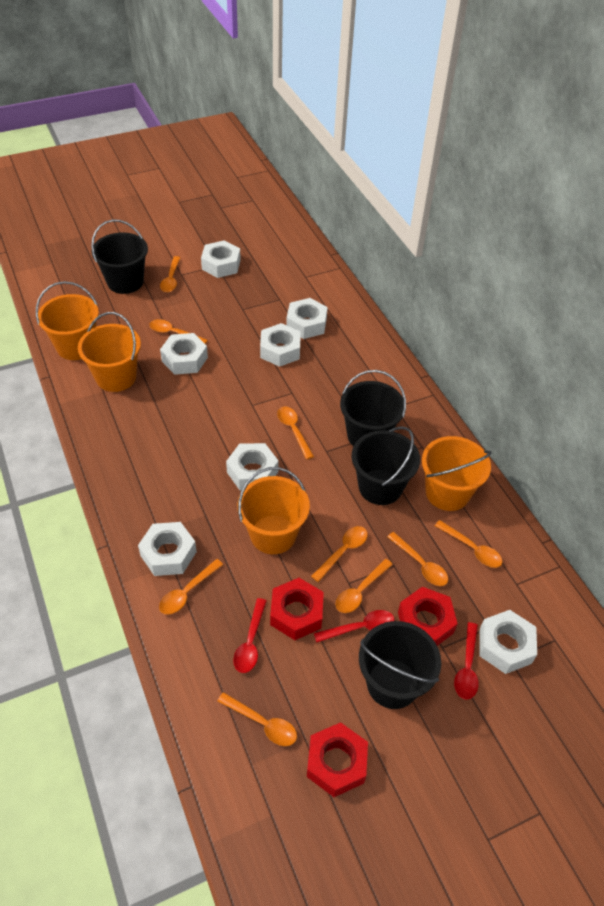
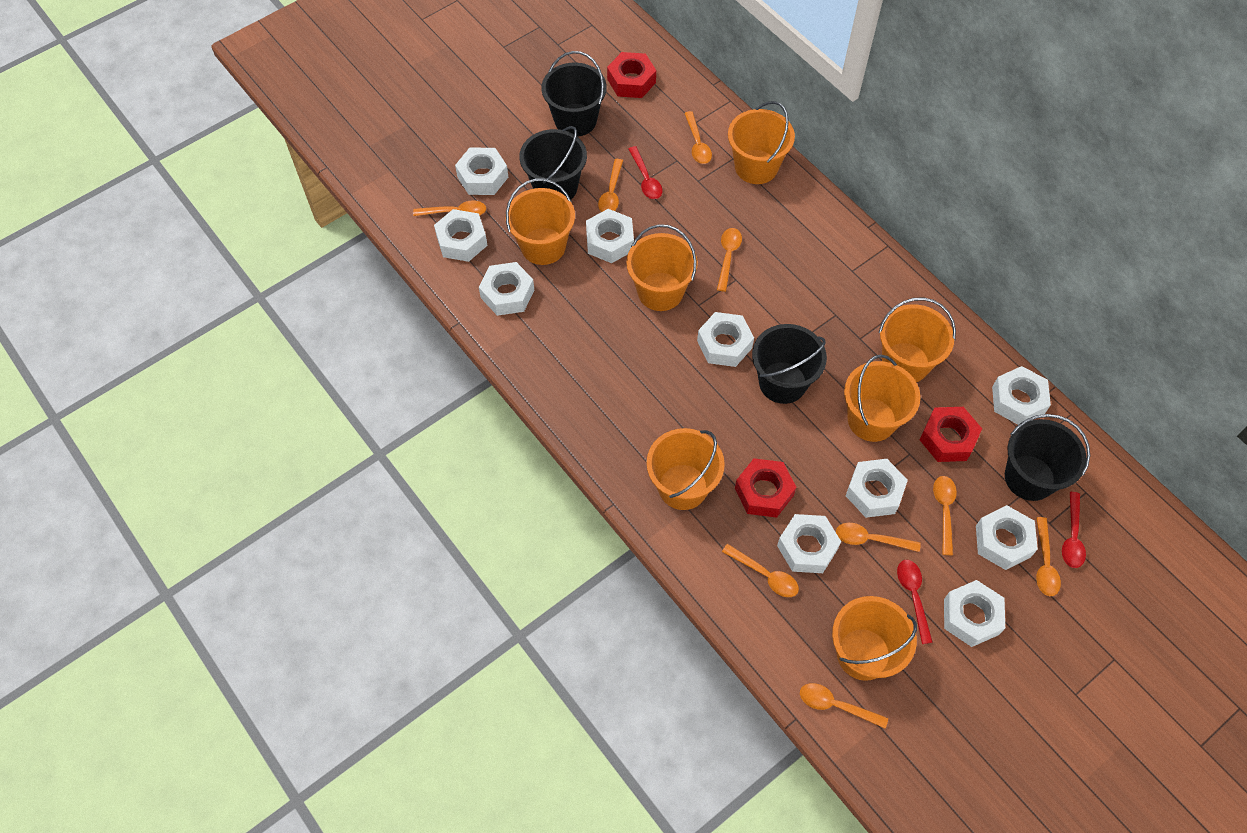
orange bucket: [36,281,99,360] [78,312,141,392] [237,467,310,554] [422,436,492,511] = 4 -> [506,179,575,265] [626,224,698,311] [647,428,725,510] [728,101,795,184] [832,596,917,681] [844,355,921,442] [879,297,956,382] = 7
white nut: [138,522,197,576] [160,333,208,375] [201,240,241,278] [226,443,279,490] [260,323,301,367] [286,298,328,339] [479,610,537,674] = 7 -> [434,209,488,262] [455,148,508,195] [479,262,534,316] [586,209,634,263] [697,312,754,367] [777,514,841,573] [846,459,908,518] [944,580,1005,647] [976,505,1038,570] [992,366,1051,425] = 10

